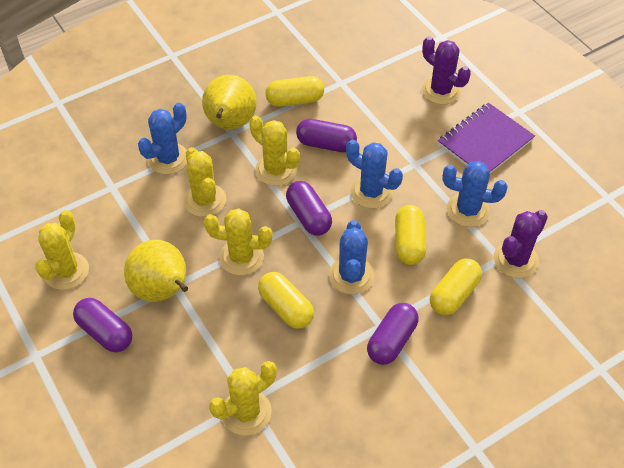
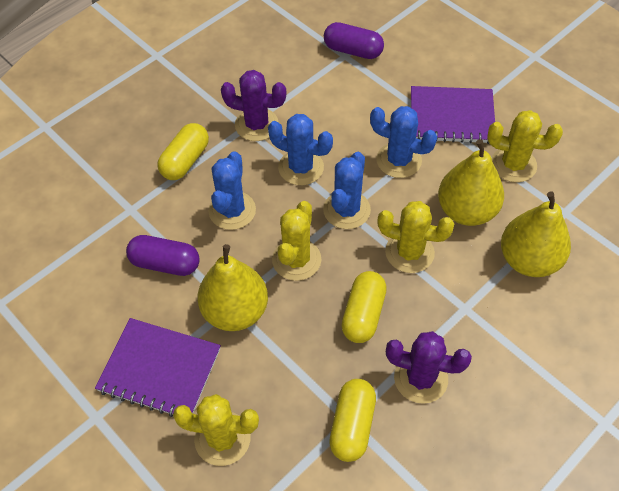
purple capsule: [73,298,132,352] [286,181,332,236] [296,119,357,152] [367,303,419,365] = 4 -> [126,235,200,276] [324,22,384,59] = 2
purple notebook: [438,103,535,174] = 1 -> [95,318,221,417] [411,86,495,144] = 2
yellow cactus: [35,210,89,290] [183,147,226,217] [204,209,273,275] [209,361,277,435] [249,116,300,186] = 5 -> [173,394,259,466] [272,201,321,281] [377,201,454,273] [487,110,563,183] = 4
yellow capsule: [258,272,314,329] [266,76,324,107] [395,205,426,265] [430,259,482,315] = 4 -> [157,123,209,180] [329,379,376,462] [341,271,387,343] = 3
yellow pear: [124,240,188,302] [202,75,257,130] = 2 -> [197,244,268,331] [438,139,504,226] [501,192,571,277] = 3

